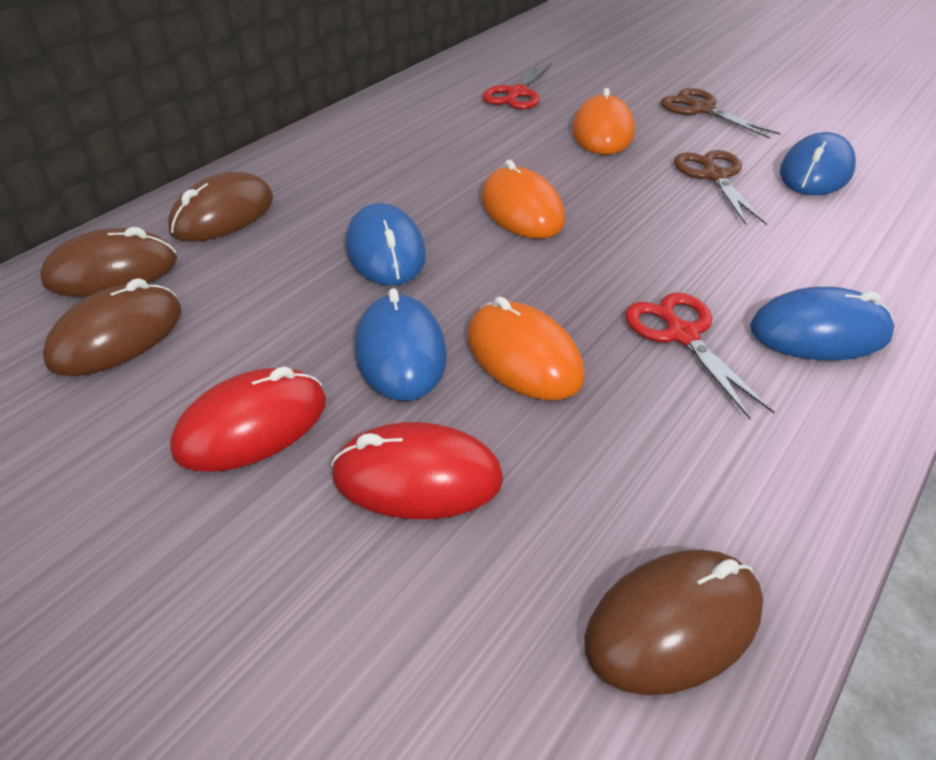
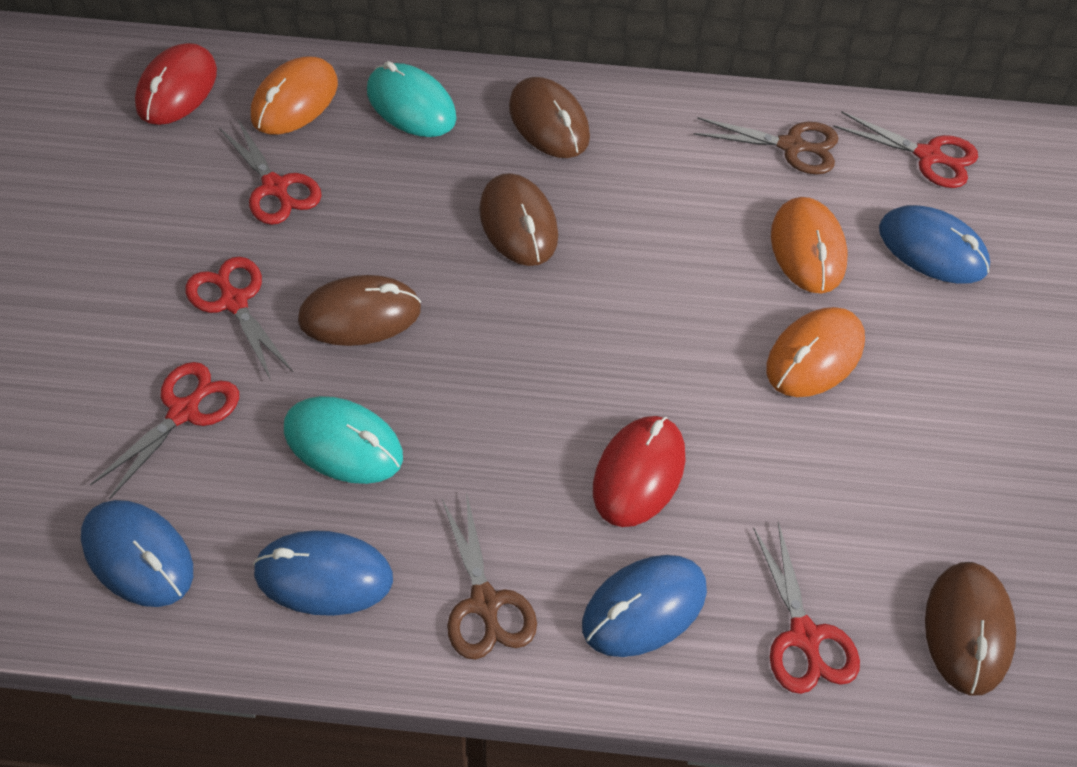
red scissors: [483,62,552,110] [625,293,775,419] = 2 -> [90,362,239,500] [185,257,293,380] [219,119,322,225] [753,522,860,694] [833,111,978,188] = 5
turquoise mouse: none = 0 -> [284,396,403,484] [367,61,457,137] = 2

